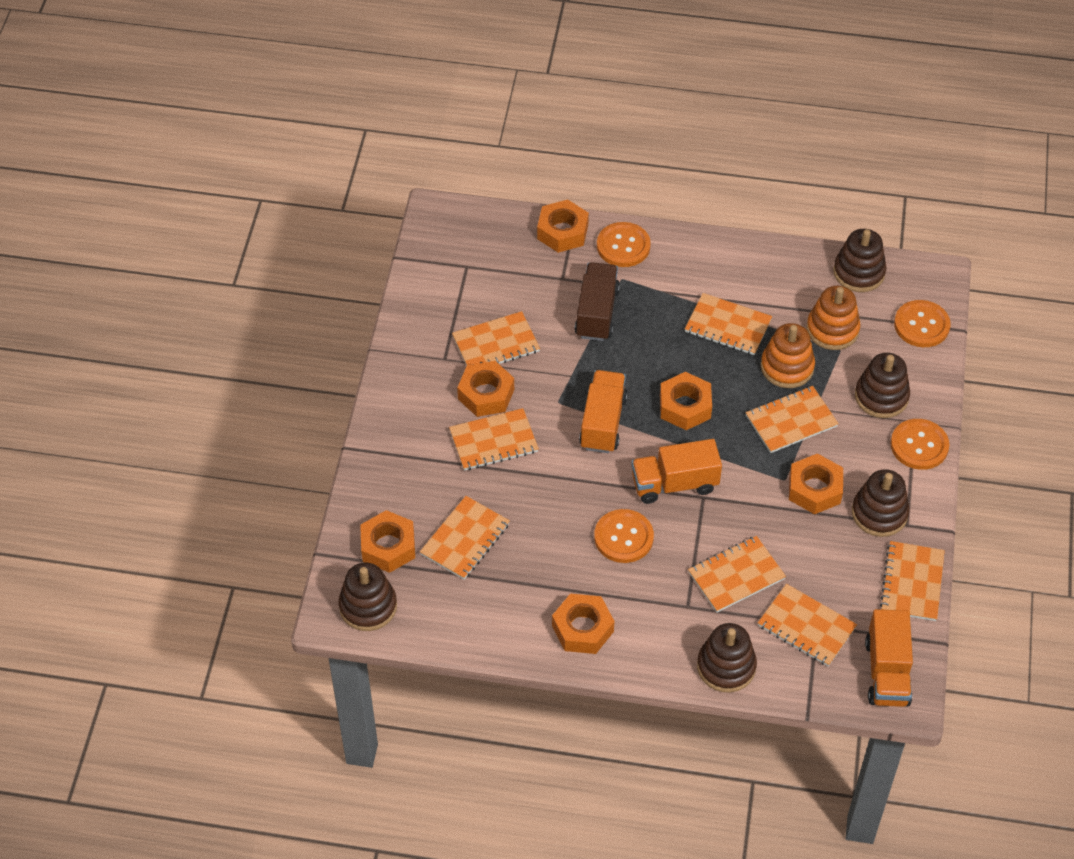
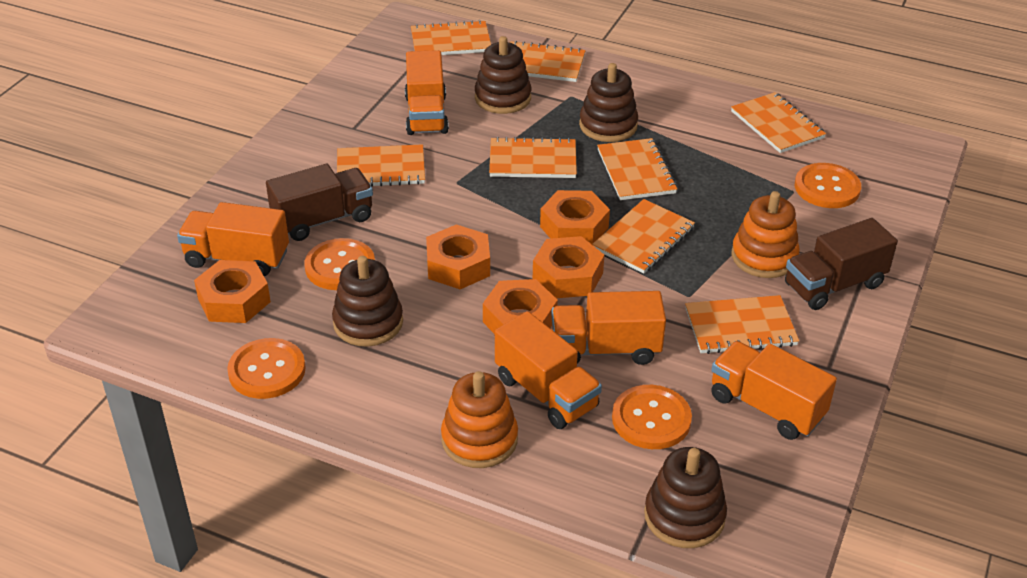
brown stacking toy: [339,562,397,631] [697,623,757,692] [833,229,886,292] [852,469,909,537] [855,353,910,418] = 5 -> [332,256,403,347] [475,36,532,114] [579,63,638,142] [644,447,727,548] = 4
brown truck: [575,262,620,341] = 1 -> [266,164,373,241] [785,218,898,310] = 2
orange nut: [360,510,415,573] [457,361,514,417] [537,199,589,253] [552,594,614,654] [660,372,712,430] [789,453,843,514] = 6 -> [194,260,271,323] [426,224,490,289] [483,279,558,334] [533,236,604,298] [540,190,610,244] = 5
orange truck: [579,370,628,453] [631,439,722,504] [865,609,913,707] = 3 -> [177,202,289,276] [405,50,449,135] [495,311,602,429] [551,291,666,365] [711,341,837,440] = 5

